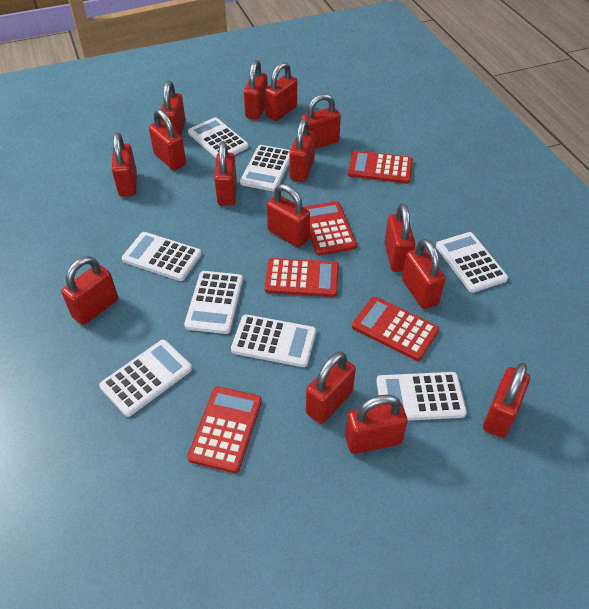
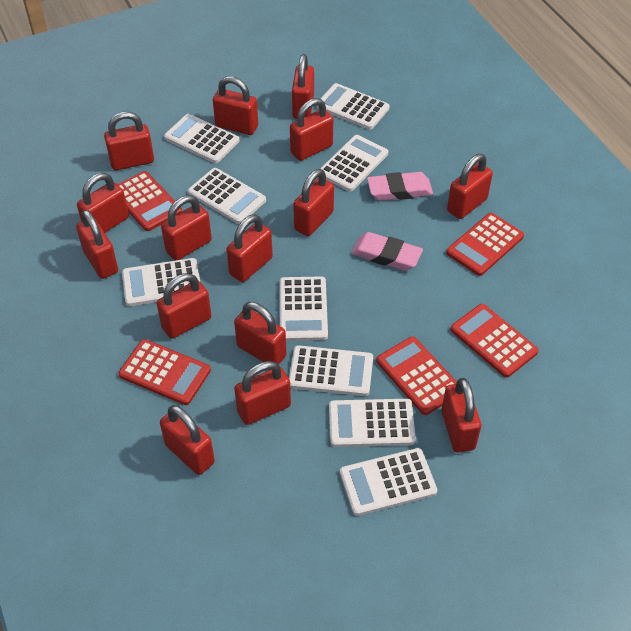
pink eraser: none = 0 -> [351,232,423,271] [367,172,433,201] = 2
white calculator: [99,340,192,417] [122,232,202,281] [184,271,243,334] [188,117,249,158] [231,314,316,367] [240,145,290,191] [376,372,467,420] [436,232,508,293] = 8 -> [122,258,200,306] [164,114,239,163] [188,168,266,224] [280,276,328,341] [289,345,373,396] [316,83,390,130] [320,135,388,192] [329,399,416,447] [340,448,437,516] = 9

